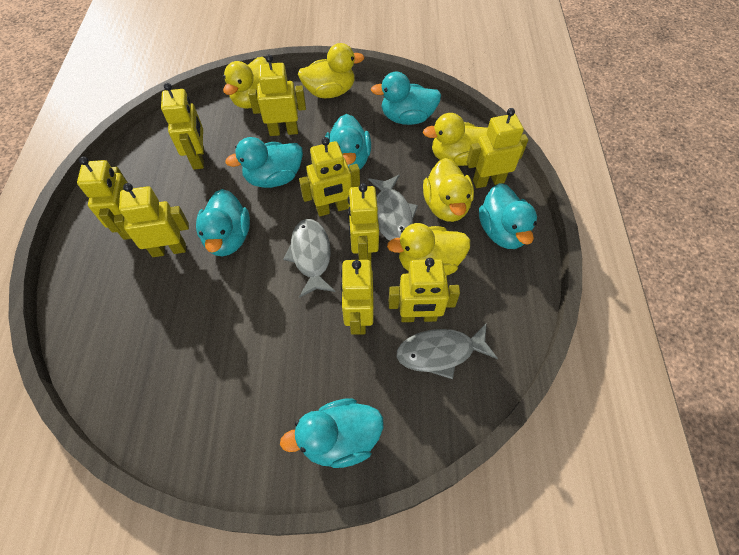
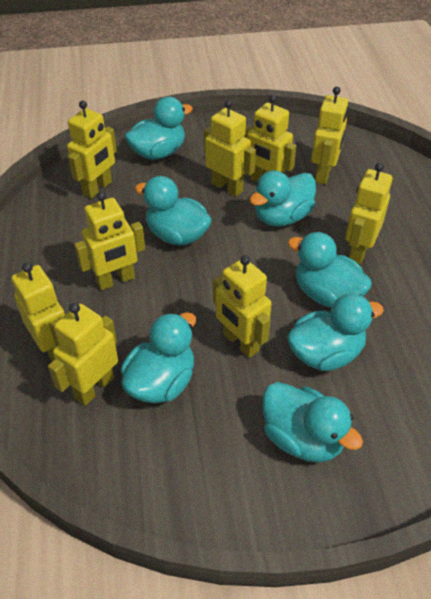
grey fish: [283,219,335,298] [368,175,418,241] [396,324,498,379] = 3 -> none = 0
turquoise duck: [196,189,250,256] [225,137,303,188] [280,398,383,468] [325,114,371,169] [371,72,441,125] [479,183,537,249] = 6 -> [121,312,196,403] [125,97,193,160] [135,176,212,246] [249,170,316,227] [262,382,363,463] [287,293,384,371] [288,232,372,307] = 7
yellow duck: [223,57,269,109] [298,43,364,98] [387,223,470,276] [423,113,488,166] [423,158,474,222] = 5 -> none = 0

